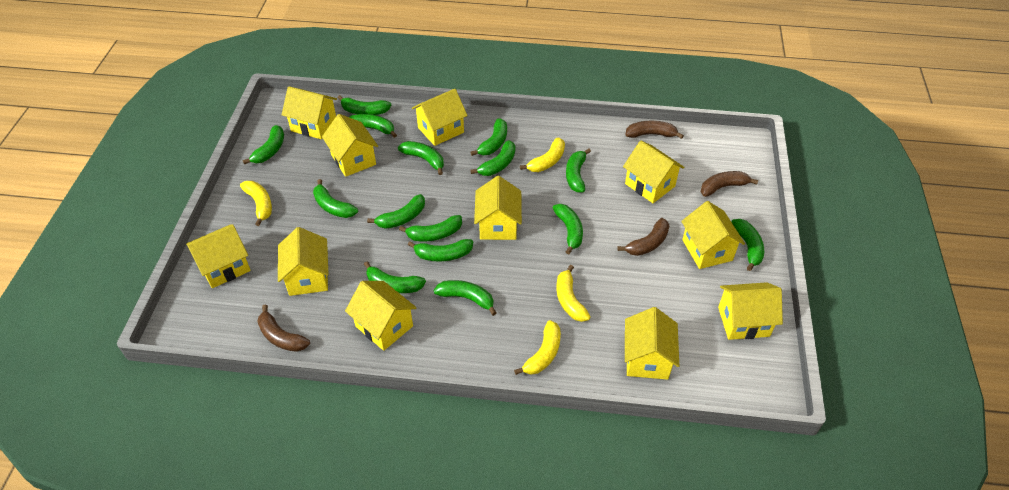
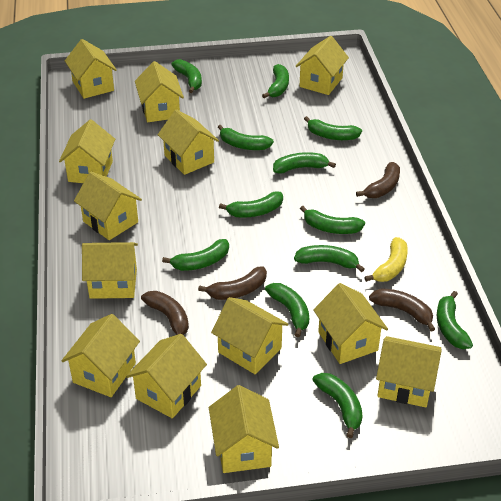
green banana: [243,125,284,164] [313,179,358,218] [338,95,391,115] [349,114,397,138] [364,262,426,293] [367,194,425,229] [398,141,444,175] [399,215,462,241] [408,239,473,262] [433,280,497,316] [470,118,507,156] [470,140,515,176] [553,204,583,254] [566,148,591,193] [731,219,764,271] = 15 -> [162,239,229,271] [171,59,202,93] [218,125,274,150] [219,191,283,218] [262,64,289,98] [265,283,309,337] [273,152,336,174] [294,245,365,272] [300,206,365,234] [304,116,362,140] [312,373,363,438] [437,291,473,349] = 12
yellow banana: [240,181,272,226] [514,320,561,375] [520,137,565,172] [556,265,591,322] = 4 -> [364,237,408,282] = 1
yellow house: [186,224,251,288] [278,227,329,296] [282,86,337,139] [322,114,378,177] [345,281,417,351] [412,89,468,146] [474,176,522,240] [623,140,685,203] [625,307,679,380] [681,201,745,269] [718,282,783,340] = 11 -> [59,119,115,183] [61,314,140,397] [65,39,117,99] [74,171,142,240] [82,242,138,299] [126,334,207,419] [135,61,184,122] [158,109,219,175] [209,385,279,473] [211,297,288,374] [295,36,349,95] [313,283,388,364] [376,336,441,408] = 13

